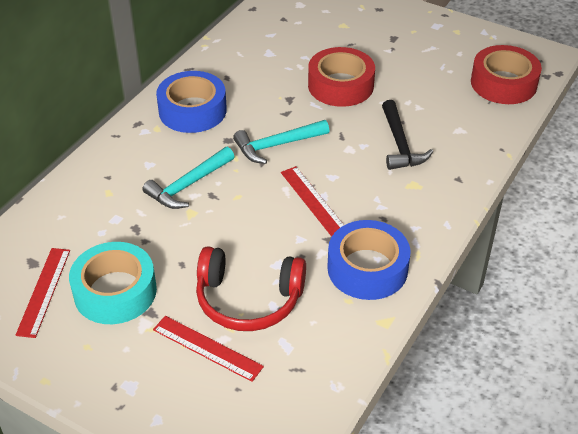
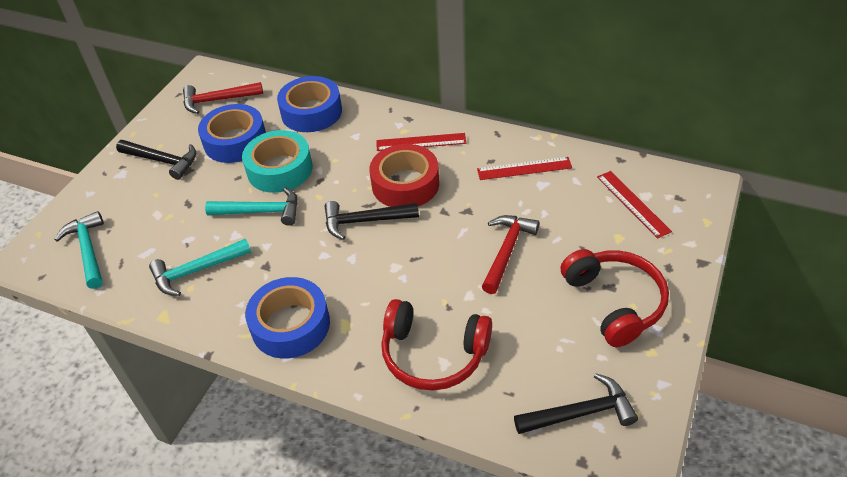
black hammer: [382,100,433,170] = 1 -> [116,140,196,180] [325,201,419,240] [514,373,638,434] = 3
blue tape: [156,71,227,133] [327,220,411,300] = 2 -> [198,104,266,163] [245,277,330,359] [277,76,342,132] = 3
red hammer: none = 0 -> [183,82,263,114] [482,215,540,294] = 2
red headphones: [196,246,306,331] = 1 -> [381,299,492,390] [560,249,669,347] = 2
red tape: [308,47,375,107] [471,45,542,104] = 2 -> [370,144,439,207] = 1
turquoise hammer: [143,147,235,209] [233,120,329,164] = 2 -> [54,211,104,289] [149,238,251,296] [205,187,298,226] = 3

